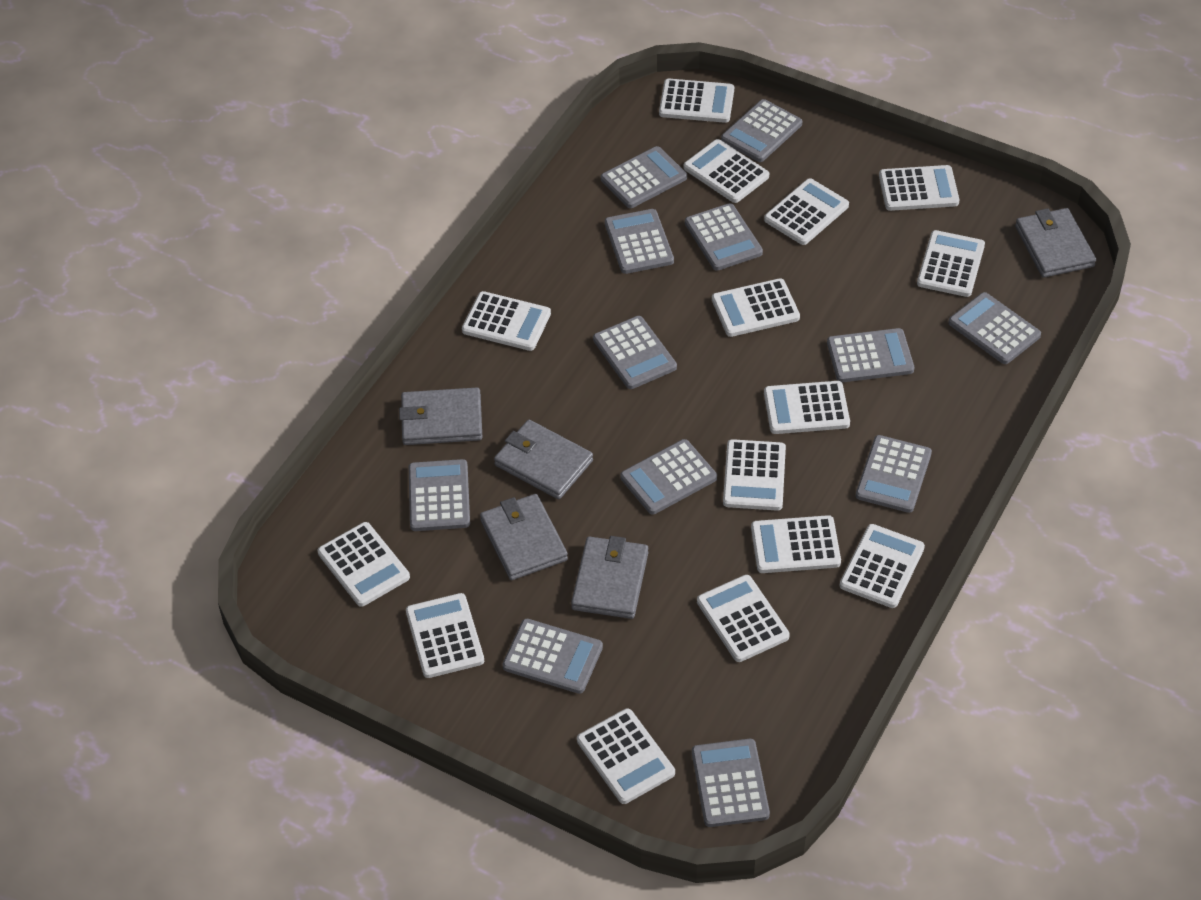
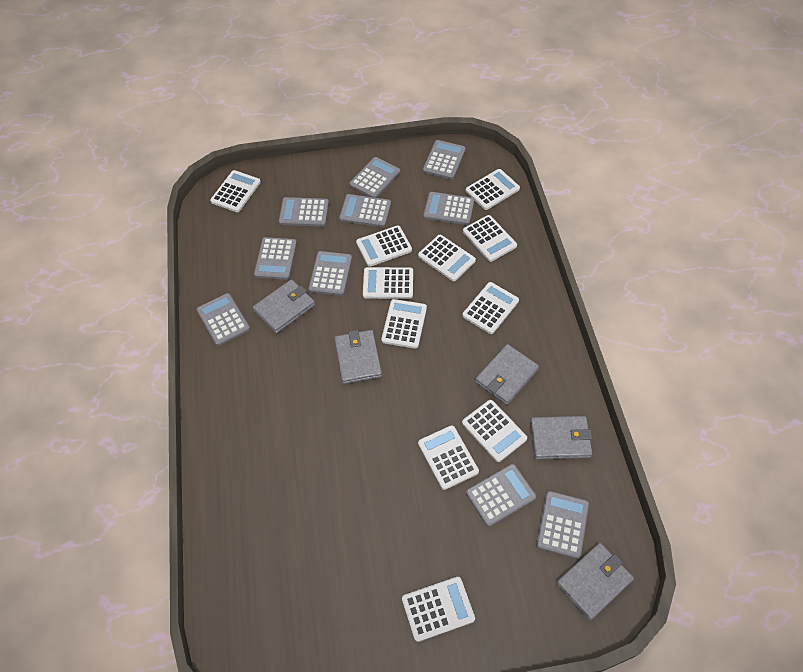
grey calculator: [409,459,470,531] [503,619,603,694] [593,316,677,389] [601,146,687,208] [605,209,674,274] [620,439,717,515] [685,203,763,271] [692,739,770,827] [721,99,802,162] [827,328,914,382] [856,435,932,513] [948,292,1041,364] = 12 -> [196,293,250,346] [254,237,297,280] [279,197,329,227] [308,251,352,296] [339,194,391,227] [349,157,400,198] [423,140,466,179] [423,192,474,225] [466,464,536,527] [536,491,589,559] = 10
white calculator: [318,522,410,607] [406,593,484,678] [462,291,551,351] [577,708,675,804] [659,79,734,123] [684,139,769,203] [697,575,790,662] [712,278,800,337] [723,439,786,511] [751,515,841,573] [764,178,849,245] [764,381,850,434] [840,524,925,608] [879,165,959,211] [917,230,985,297] = 15 -> [210,170,261,212] [356,226,412,267] [363,267,413,299] [381,299,427,349] [402,577,475,642] [418,235,476,281] [418,425,479,490] [462,282,519,334] [462,400,527,462] [463,215,517,262] [466,169,520,210] = 11

